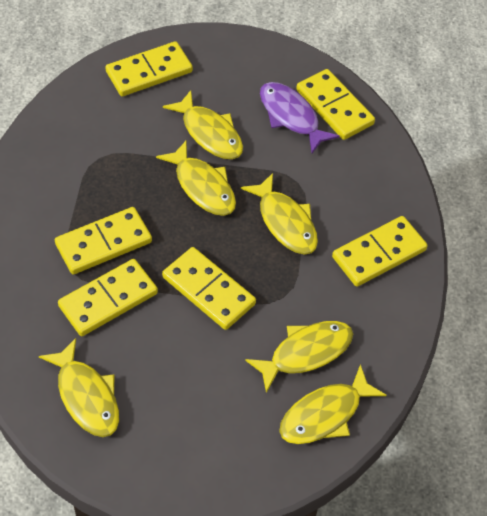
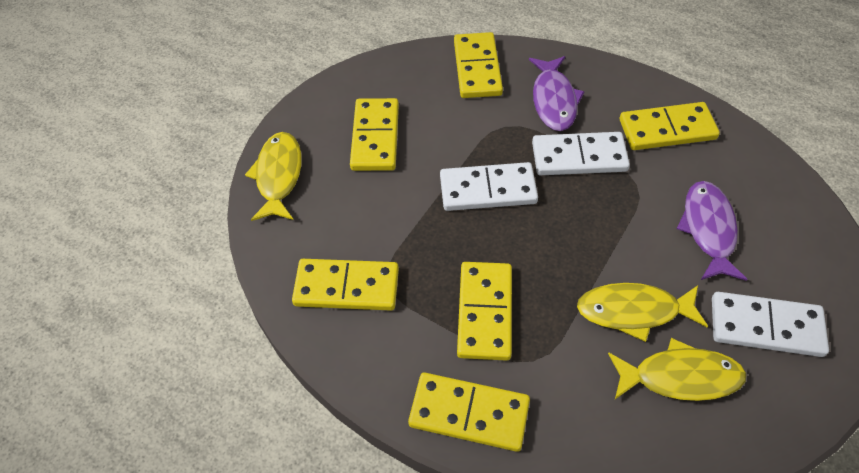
purple fish: [260,82,340,153] = 1 -> [529,56,585,131] [676,181,747,281] = 2
white domino: none = 0 -> [440,162,538,211] [532,132,630,175] [712,292,829,357] = 3
yellow fish: [39,338,119,437] [156,141,236,216] [163,90,243,159] [241,173,318,255] [245,321,353,393] [279,364,387,444] = 6 -> [245,132,302,221] [577,283,708,342] [608,338,746,401] = 3

